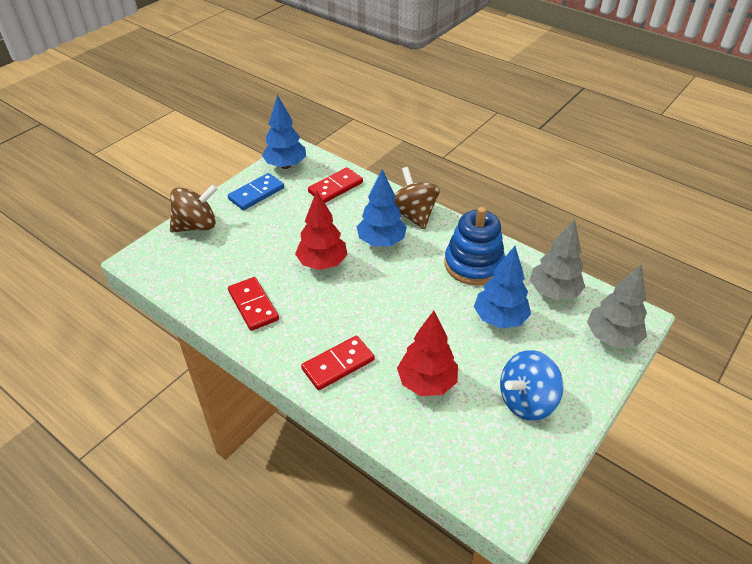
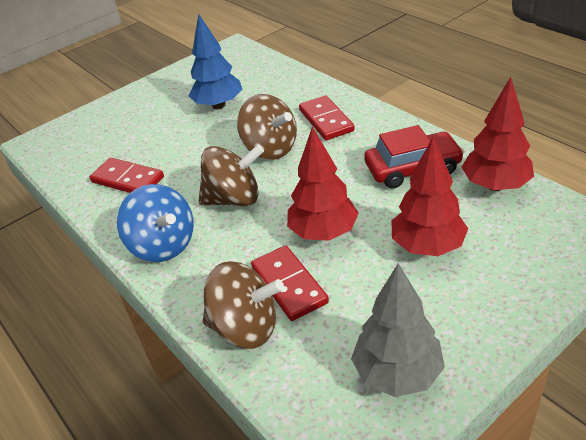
blue domino: [228,173,284,210] = 1 -> none = 0
blue stacking toy: [445,207,505,285] = 1 -> none = 0
blue tree: [262,95,306,169] [357,169,407,246] [474,246,531,329] = 3 -> [189,14,242,109] = 1
brown spinning top: [170,184,218,233] [394,167,440,229] = 2 -> [199,145,264,206] [203,261,284,349] [237,94,297,160] = 3
grey tree: [530,219,585,301] [587,264,647,348] = 2 -> [351,263,445,397] = 1
red car: none = 0 -> [364,125,464,189] = 1
red tree: [295,190,348,270] [397,311,458,396] = 2 -> [287,127,359,241] [391,137,468,256] [462,77,534,191] = 3

